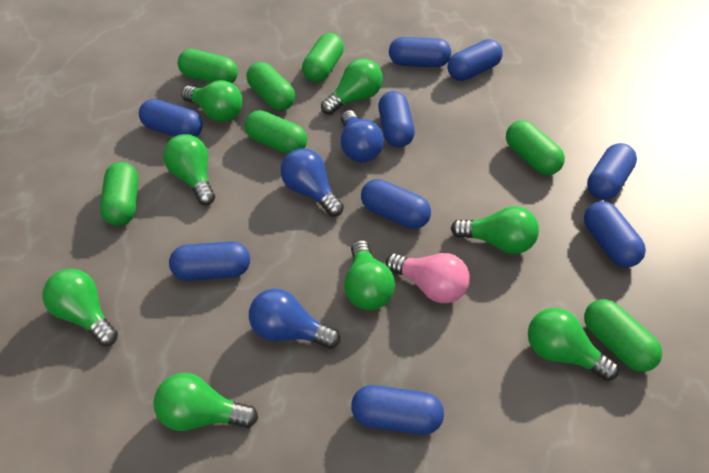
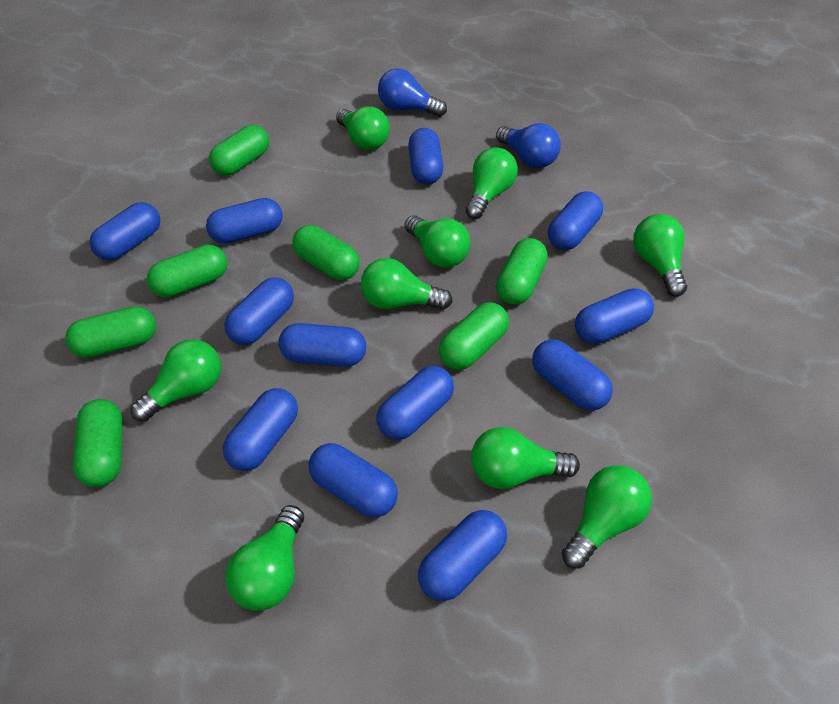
blue capsule: [139,99,203,137] [169,241,250,281] [351,385,444,435] [361,179,431,229] [378,91,415,147] [389,37,451,67] [447,39,503,81] [584,201,646,267] [587,143,637,200] = 9 -> [90,202,160,261] [206,198,283,244] [223,388,298,471] [224,277,294,345] [278,323,366,367] [308,443,398,517] [377,366,454,440] [409,128,443,184] [418,510,507,601] [532,339,613,410] [548,191,603,250] [575,288,654,344] = 12
blue light bulb: [249,289,340,349] [281,148,344,217] [341,110,384,163] = 3 -> [378,68,447,117] [496,123,561,168] = 2
green light bulb: [43,269,118,346] [153,373,258,431] [163,134,215,205] [181,80,243,122] [321,58,383,115] [344,240,395,310] [451,206,539,254] [528,308,619,381] = 8 -> [130,339,221,422] [225,505,304,611] [336,106,390,150] [361,258,453,310] [405,215,470,268] [466,147,518,219] [471,427,580,489] [562,465,652,569] [633,214,687,297] = 9
pink light bulb: [386,253,470,303] = 1 -> none = 0

